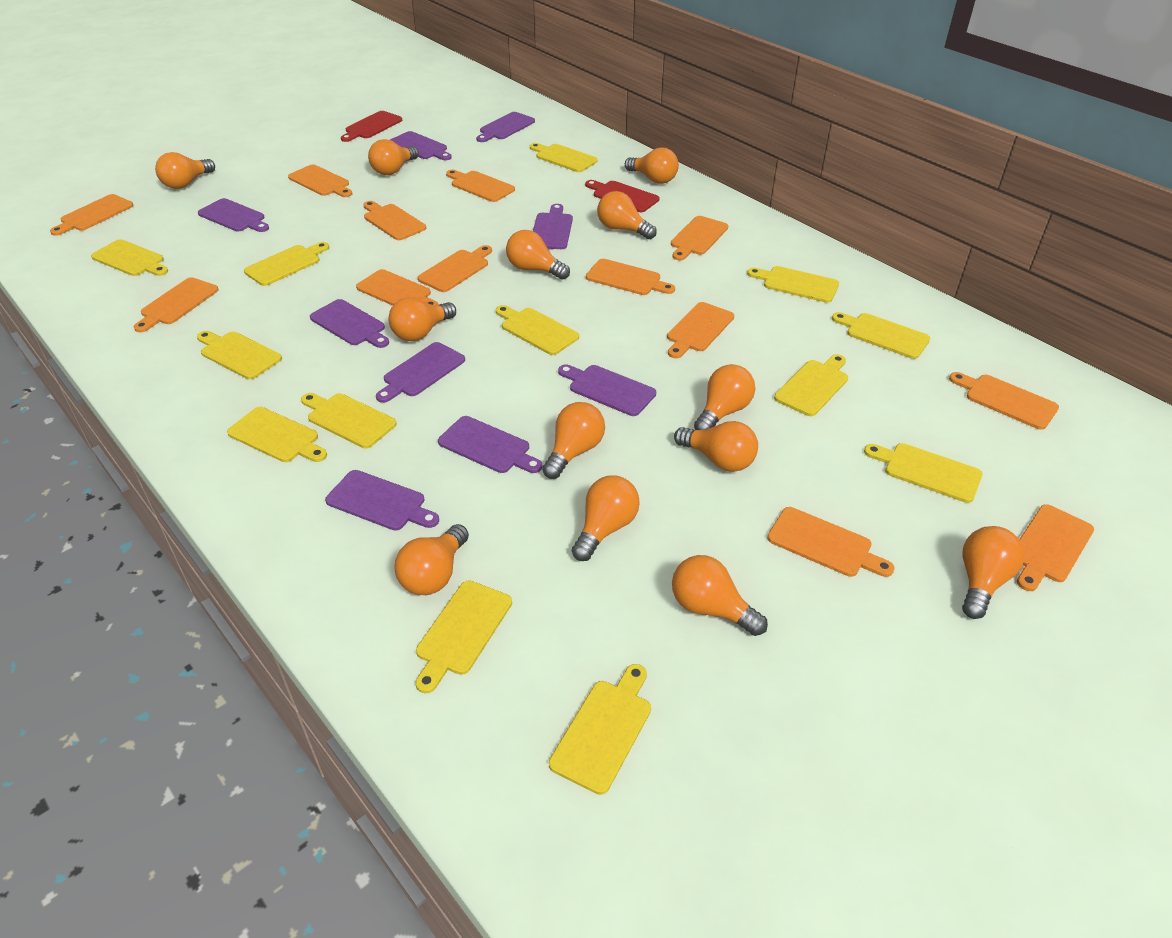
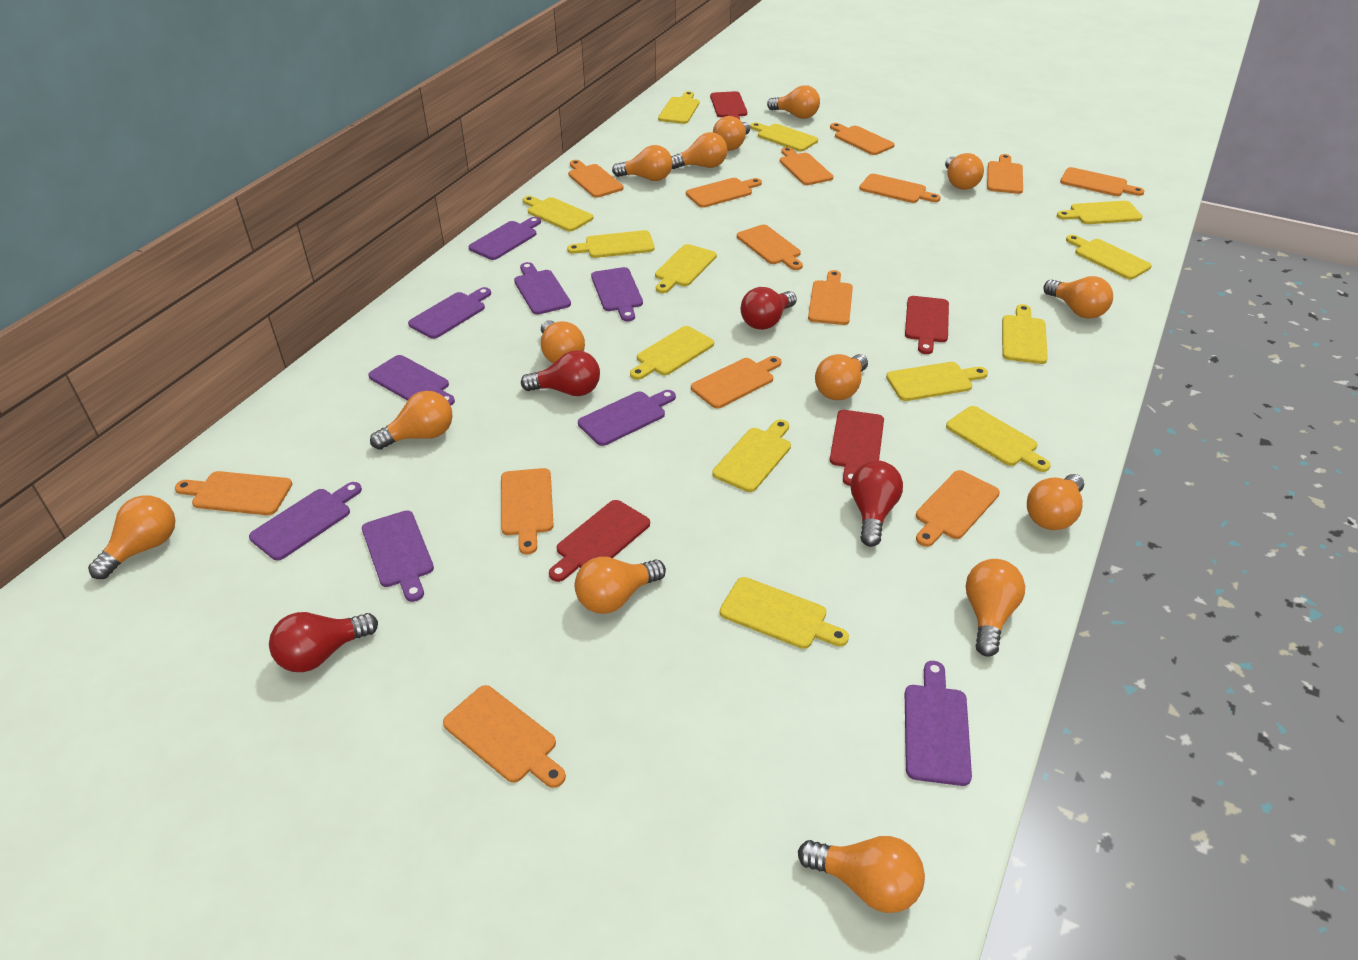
orange cutting board: [50,194,134,236] [134,277,219,332] [288,164,352,197] [356,269,438,306] [363,201,426,240] [418,245,492,292] [446,170,515,202] [586,259,675,295] [667,302,734,358] [671,216,728,261] [767,507,895,577] [949,372,1059,430] [1017,504,1094,591] = 13 -> [175,471,292,515] [443,685,566,788] [501,468,554,555] [568,160,623,198] [686,178,762,208] [691,356,781,409] [737,225,803,270] [780,147,833,185] [808,270,853,325] [830,123,895,155] [859,174,941,203] [916,470,1000,547] [987,154,1023,194] [1060,167,1144,196] = 14
orange light bulb: [155,152,215,189] [368,139,419,175] [389,297,456,341] [395,524,469,595] [506,230,570,280] [542,402,605,479] [572,476,640,561] [597,191,657,239] [625,148,679,184] [672,555,768,636] [674,421,758,472] [694,364,755,430] [962,526,1025,619] = 13 -> [88,495,176,579] [370,391,453,450] [541,320,585,363] [575,557,666,614] [612,145,672,181] [671,132,727,169] [713,116,750,151] [767,85,820,119] [798,836,925,913] [815,354,868,400] [945,153,984,190] [966,559,1025,657] [1027,474,1084,530] [1044,276,1113,319] = 14
red cutting board: [341,111,402,142] [585,180,659,212] = 2 -> [549,500,650,582] [710,91,747,119] [830,410,884,486] [905,296,949,354] = 4
red light bulb: none = 0 -> [269,612,378,672] [521,350,600,396] [741,287,797,330] [851,460,903,547] = 4

